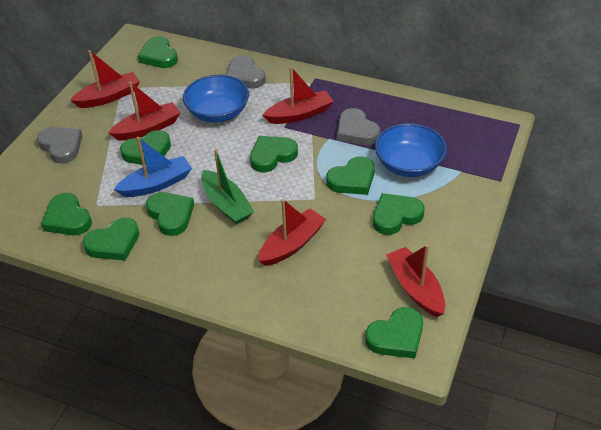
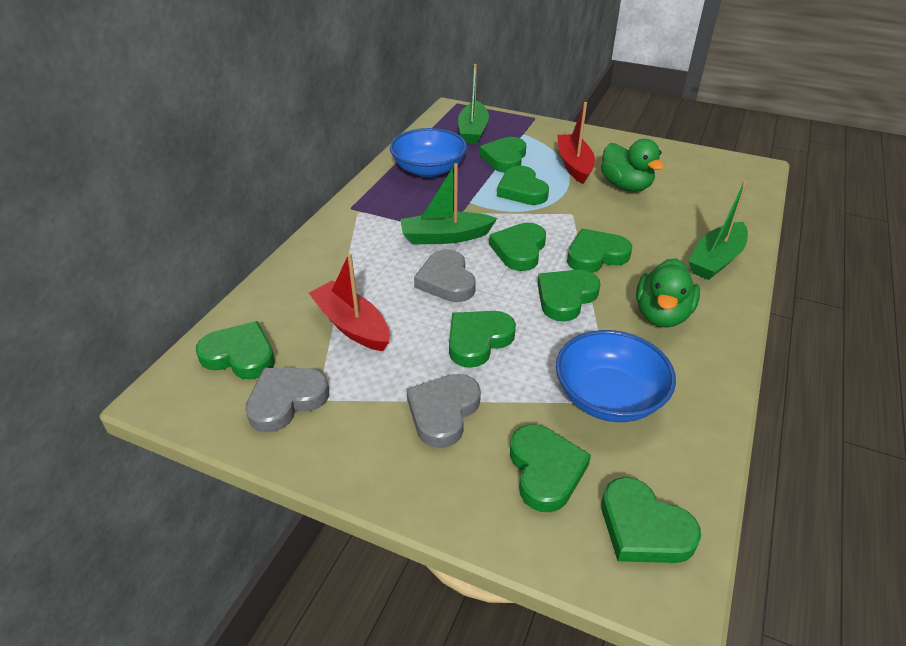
blue boat: [114,137,192,197] = 1 -> none = 0
green boat: [201,149,254,224] = 1 -> [400,163,497,244] [458,64,489,144] [688,181,748,280] = 3
green duck: none = 0 -> [601,139,664,191] [636,258,700,327] = 2
red boat: [70,50,140,108] [108,81,181,140] [258,199,326,266] [263,66,334,124] [386,244,445,317] = 5 -> [309,254,390,351] [557,102,595,184] = 2

